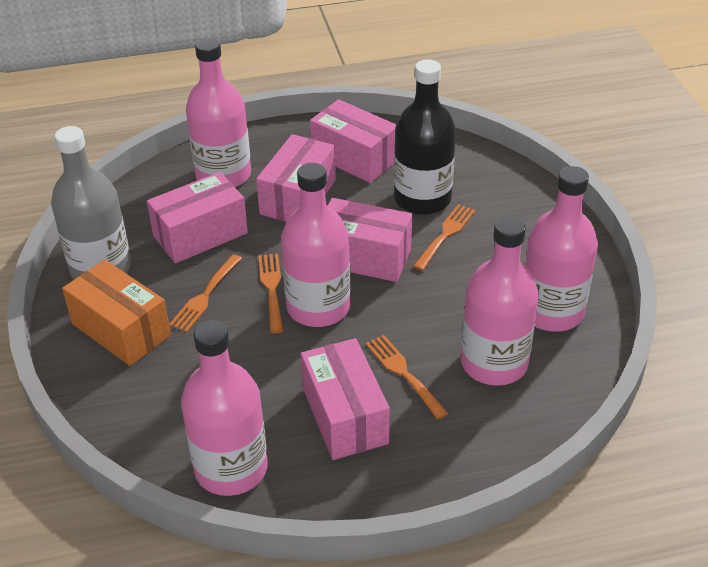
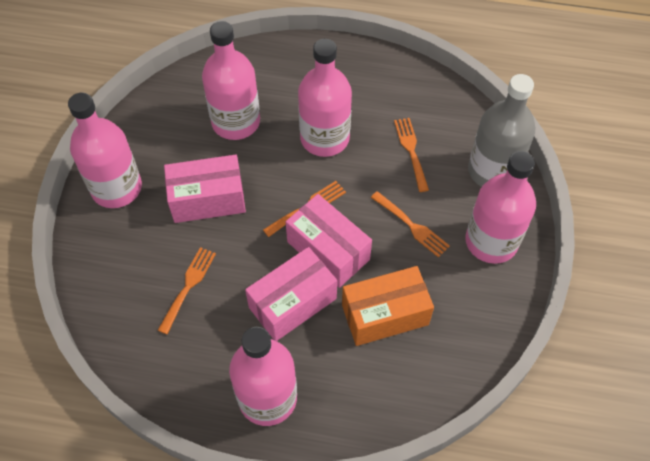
black bottle: [394,59,456,215] = 1 -> none = 0
pink box: [147,172,248,263] [256,134,336,222] [301,338,390,460] [310,99,396,183] [328,198,412,282] = 5 -> [164,155,246,223] [245,247,337,341] [286,194,372,288] = 3

